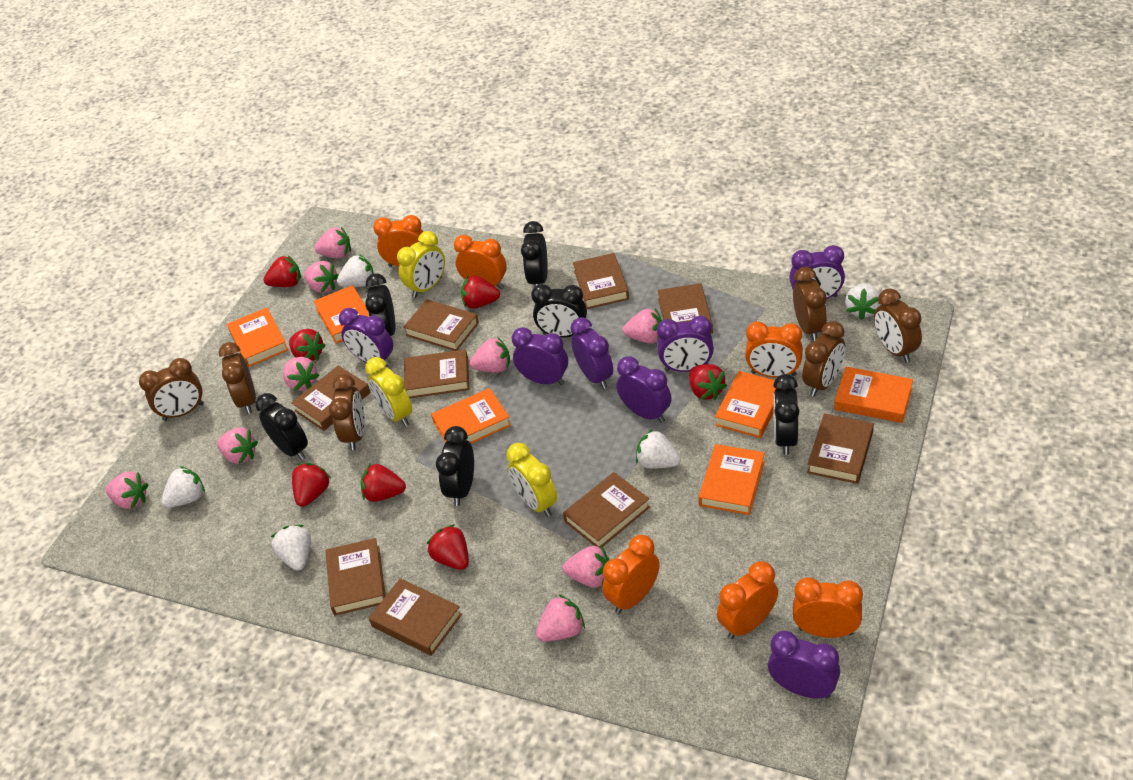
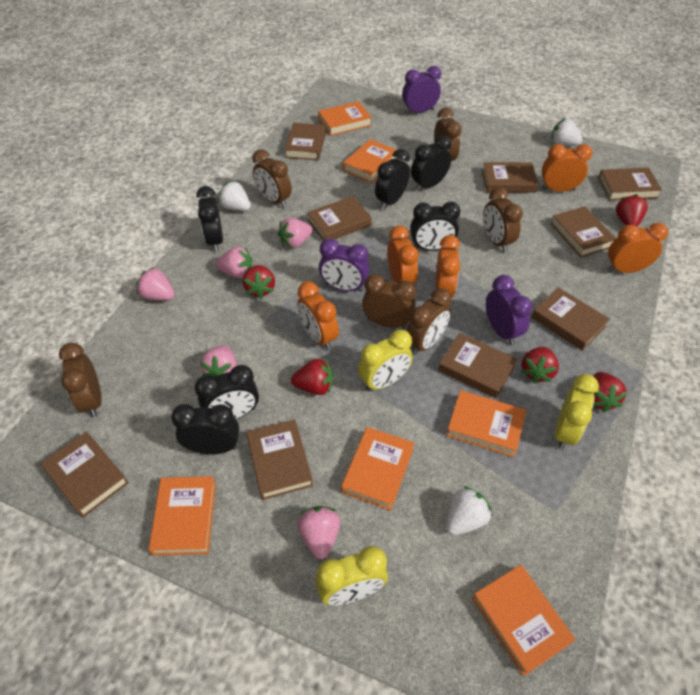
orange clock: [373,215,423,267] [454,235,507,289] [602,535,660,614] [717,561,778,639] [745,321,803,377] [793,577,863,638] = 6 -> [297,281,339,350] [387,226,419,284] [435,235,460,297] [542,144,592,192] [607,223,668,273] = 5
pink strawberry: [106,472,148,509] [217,428,258,464] [283,357,319,391] [304,261,339,293] [314,227,351,258] [470,337,510,373] [536,595,585,642] [563,546,610,588] [623,309,662,343] = 9 -> [136,267,175,301] [200,345,237,377] [216,247,252,278] [278,218,313,248] [297,506,340,559] = 5
purple clock: [339,308,393,367] [512,327,568,385] [570,317,613,389] [616,356,672,423] [657,316,714,372] [768,631,840,699] [789,245,845,299] = 7 -> [319,238,370,292] [402,66,441,114] [486,275,532,345] = 3
red strawberry: [263,255,301,287] [289,329,326,361] [292,463,331,507] [360,463,406,502] [427,524,469,570] [461,275,500,309] [689,364,727,400] = 7 -> [243,265,275,299] [291,358,333,395] [521,347,559,383] [593,372,628,412] [616,194,648,227] = 5
white strawberry: [161,466,205,508] [271,525,311,571] [337,254,374,287] [636,429,681,468] [845,283,881,320] = 5 -> [218,181,251,211] [446,486,492,535] [551,118,582,145] = 3

